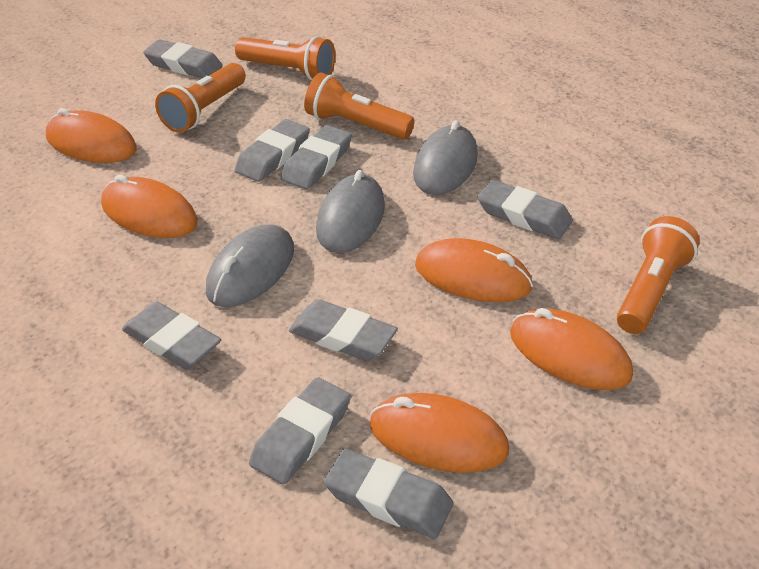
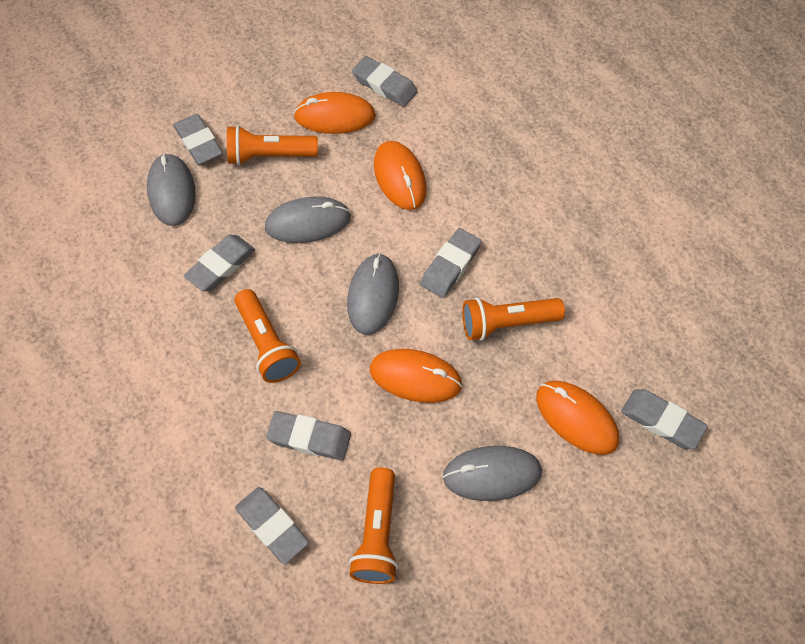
grey eraser: [122,301,221,369] [143,39,223,78] [235,119,310,182] [249,377,351,485] [281,125,352,189] [289,299,398,361] [324,449,453,539] [477,180,573,239] = 8 -> [173,114,223,165] [184,235,255,292] [235,487,309,564] [266,411,351,461] [352,56,418,107] [420,228,482,298] [621,389,708,449] = 7
grey mouse: [206,224,294,307] [316,170,385,253] [413,120,478,195] = 3 -> [147,153,196,226] [265,197,351,243] [347,253,399,335] [443,446,542,501] = 4
orange mouse: [46,108,137,163] [101,175,198,238] [370,393,509,473] [415,238,533,302] [510,308,633,390] = 5 -> [294,92,376,134] [370,349,462,403] [374,141,427,210] [536,380,619,455] = 4

